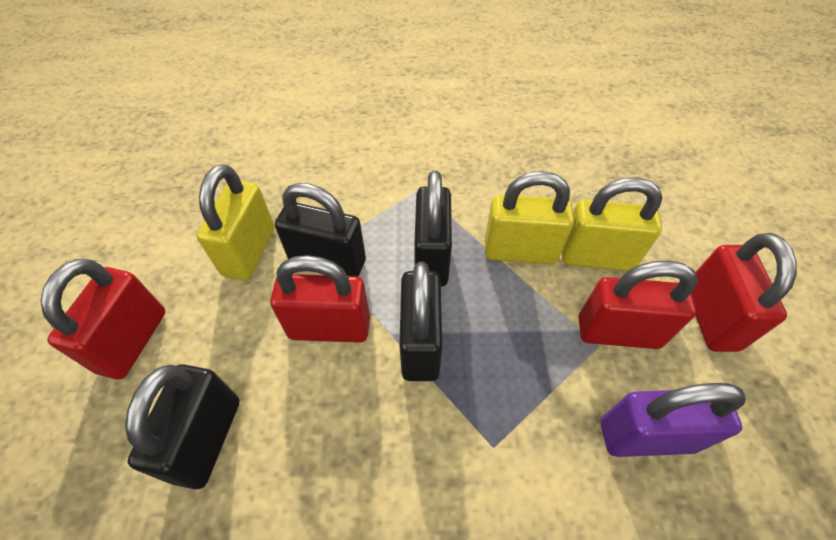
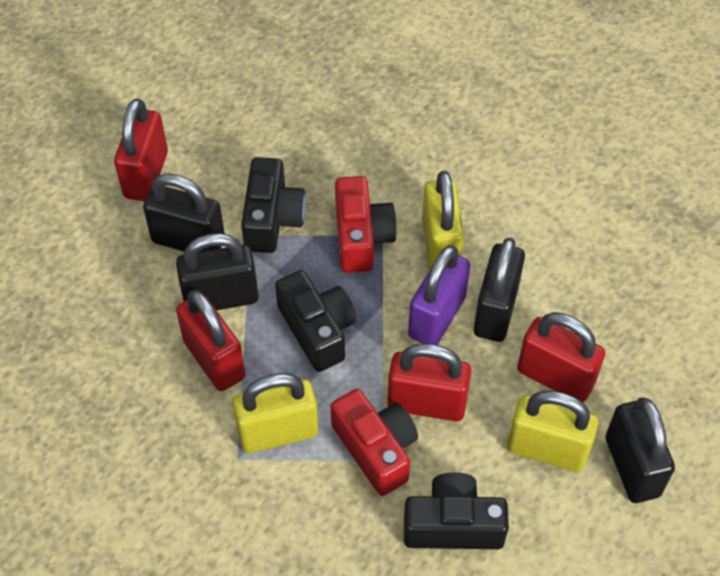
black camera: none = 0 -> [241,157,306,253] [275,270,356,372] [404,472,509,549] = 3
red camera: none = 0 -> [330,389,418,496] [335,176,397,273] = 2

